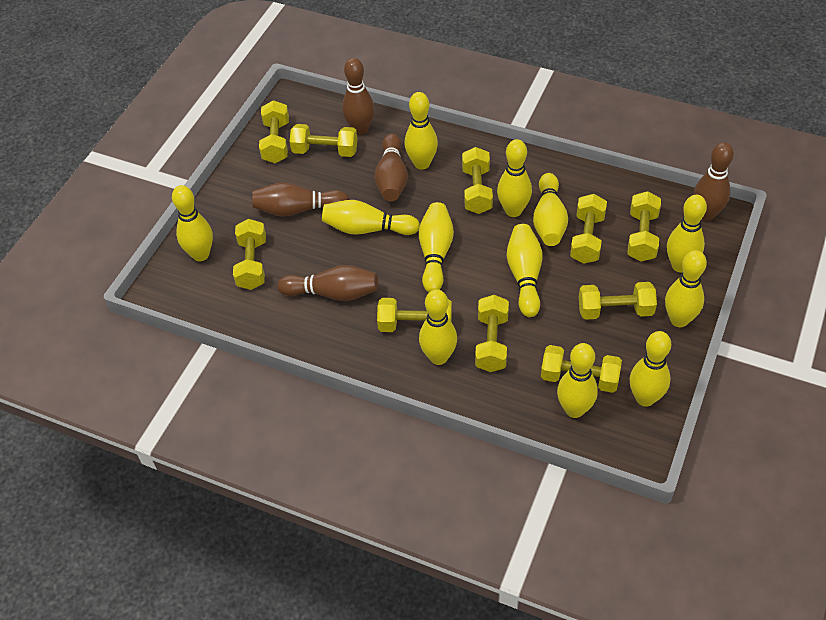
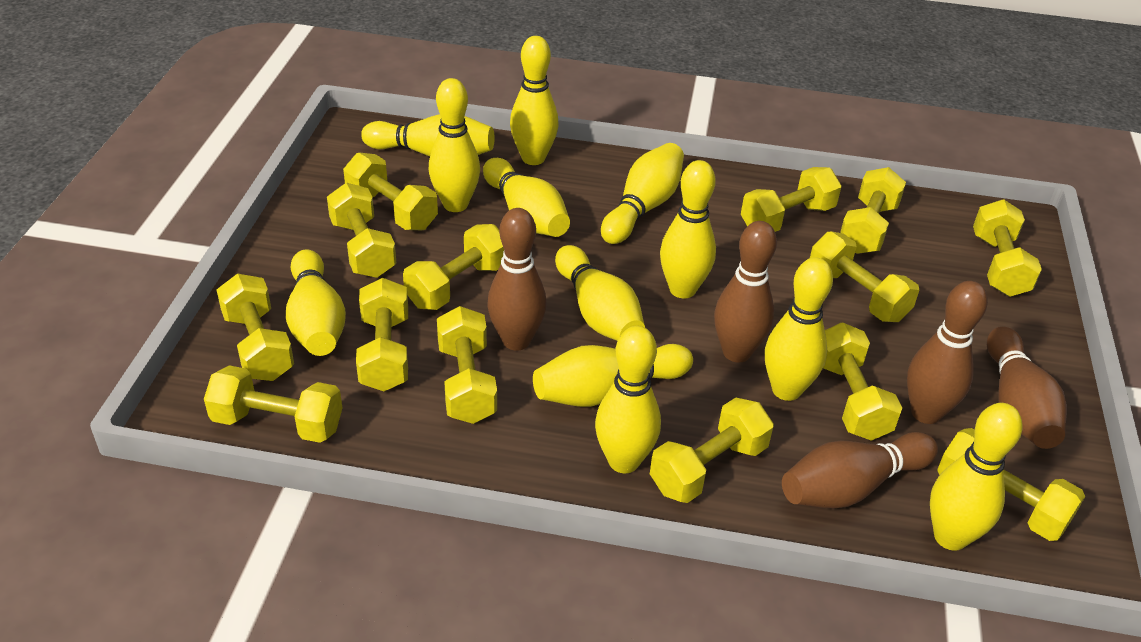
yellow dumbbell: [233,219,266,290] [259,100,289,163] [289,124,357,157] [377,298,452,332] [462,147,493,214] [475,295,509,372] [541,345,622,393] [570,194,607,264] [579,282,657,320] [627,191,661,261] = 10 -> [204,365,342,443] [217,274,294,381] [327,183,396,278] [343,153,438,230] [356,278,408,391] [403,224,504,310] [437,306,497,424] [650,398,774,503] [741,167,842,232] [810,231,919,322] [823,322,902,441] [840,167,906,254] [937,428,1085,541] [973,199,1042,297] = 14

